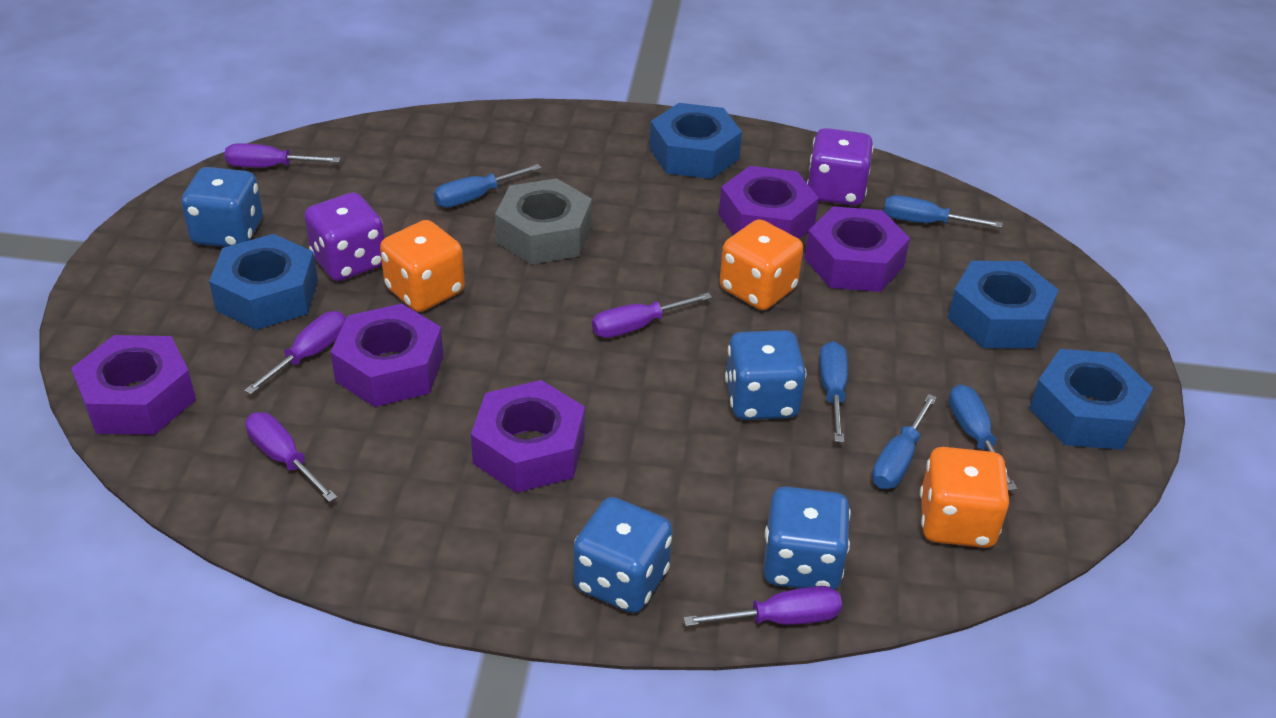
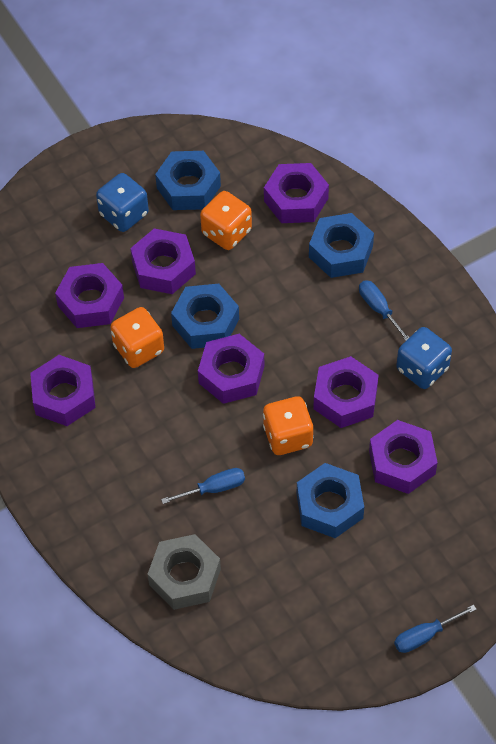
blue dice: [181,167,263,247] [573,497,672,613] [725,330,807,420] [763,487,851,590] = 4 -> [96,173,149,232] [396,327,452,389] = 2
blue screwdriver: [434,164,541,208] [819,341,848,442] [872,394,937,489] [884,195,1002,228] [949,384,1017,491] = 5 -> [161,468,245,504] [359,280,410,341] [394,605,477,653] = 3
purple dice: [304,192,384,281] [807,128,873,206] = 2 -> none = 0
purple nut: [71,335,196,435] [331,303,444,407] [471,380,585,493] [719,166,819,239] [804,206,910,292] = 5 -> [30,355,96,426] [55,263,124,328] [130,228,196,294] [198,334,264,404] [264,163,329,223] [313,356,379,428] [369,420,438,494] = 7
purple screwdriver: [224,143,341,167] [244,311,346,395] [245,412,337,502] [592,292,712,338] [684,586,842,626] = 5 -> none = 0

